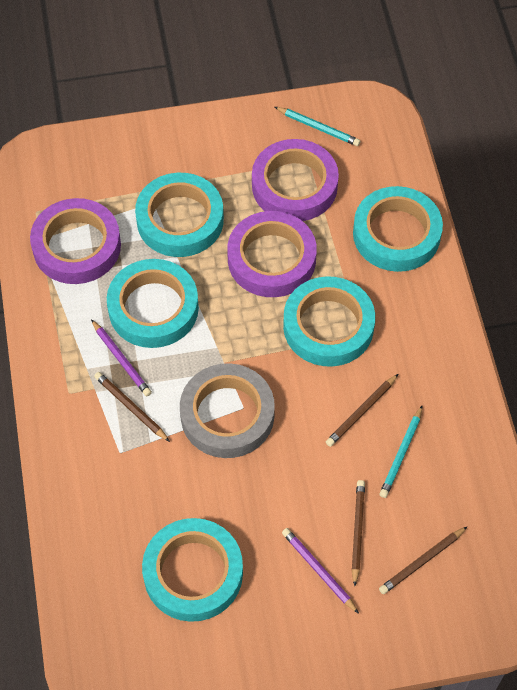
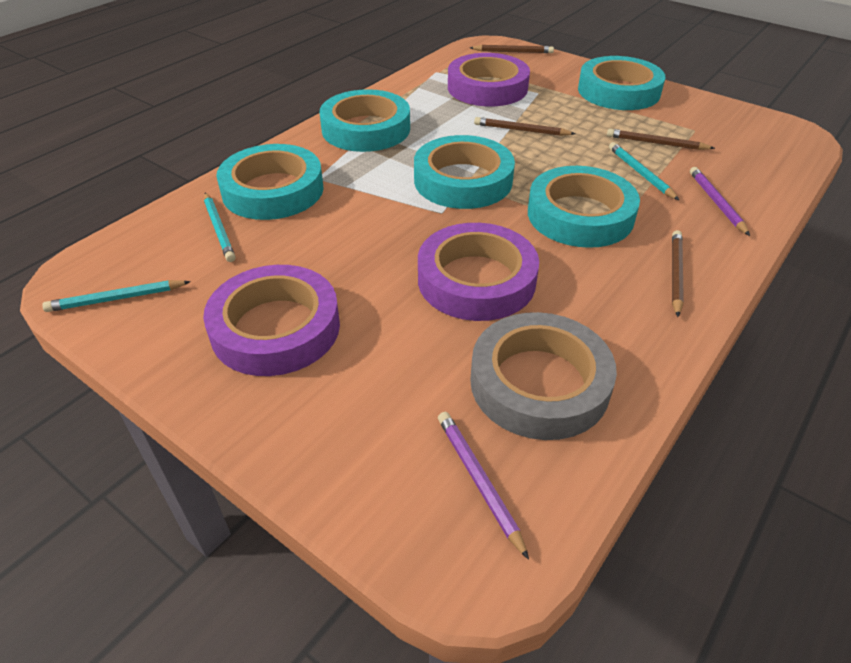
turquoise pencil: [275,107,361,146] [379,406,422,498] = 2 -> [42,280,191,312] [204,193,236,262] [609,142,679,200] = 3

